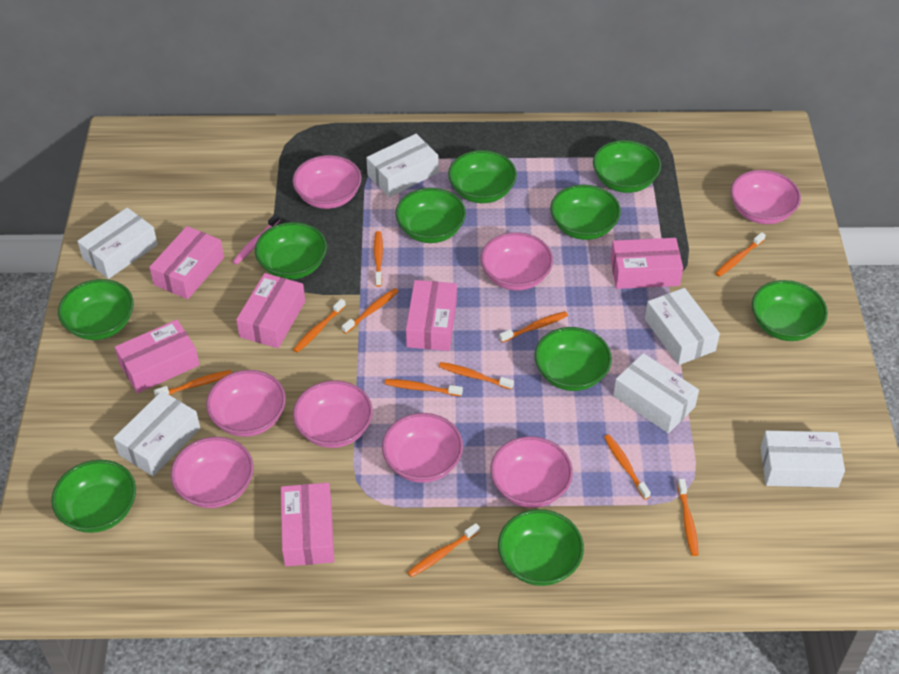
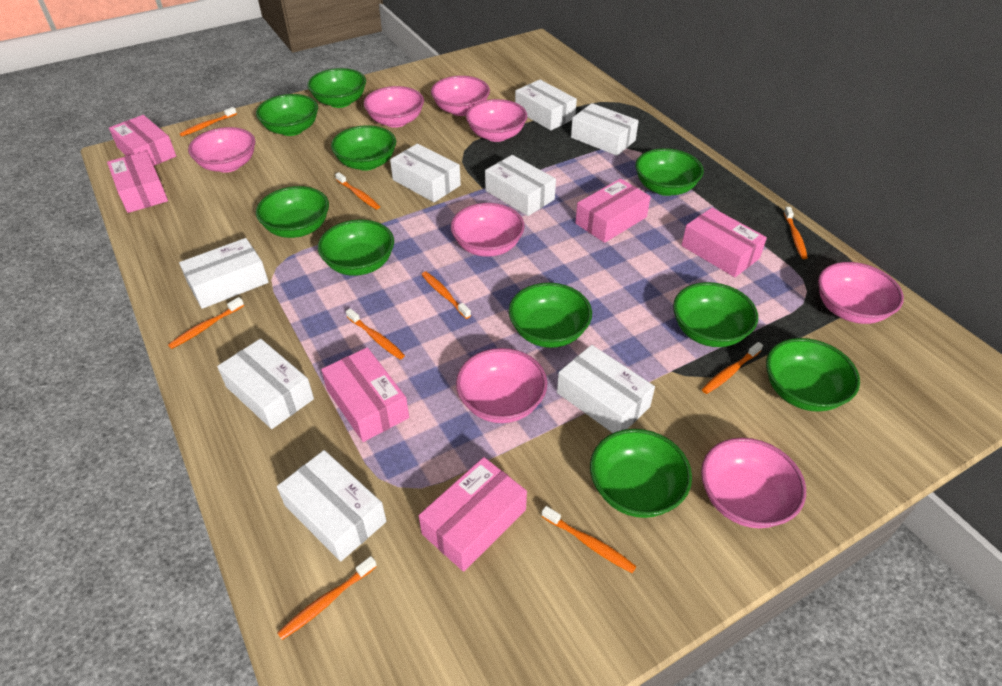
orange toothbrush: [154,370,232,397] [293,299,346,353] [342,288,399,334] [374,231,383,287] [385,379,463,396] [407,523,480,577] [439,362,514,390] [499,311,568,343] [604,434,651,500] [677,479,699,556] [715,232,766,277] = 11 -> [168,297,244,349] [179,107,237,137] [277,556,377,640] [335,172,380,210] [346,308,405,359] [421,271,471,319] [541,506,637,573] [702,342,763,394] [784,207,808,259] = 9
pink toothbrush: [233,214,280,265] = 1 -> none = 0
white box: [77,208,158,279] [113,391,200,476] [366,134,439,197] [613,353,699,433] [645,288,720,365] [760,431,845,488] = 6 -> [179,238,269,309] [217,339,314,429] [277,450,386,562] [390,144,461,202] [485,155,556,216] [515,80,577,130] [557,345,655,433] [571,103,639,156] = 8

